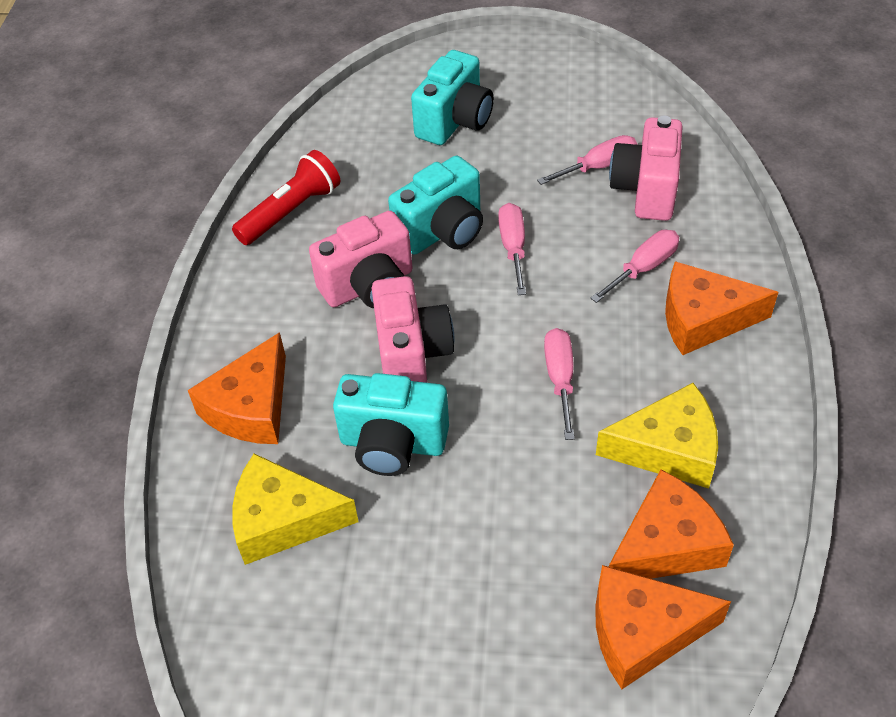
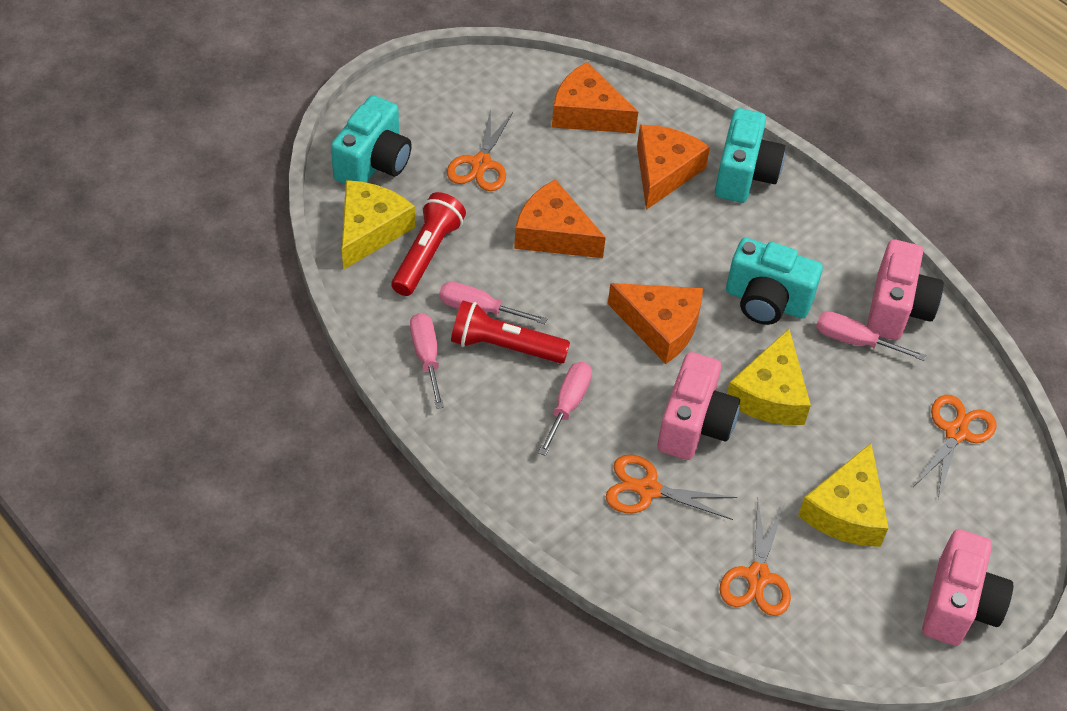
orange scissors: none = 0 -> [447,109,513,191] [606,454,738,520] [720,499,791,616] [913,395,996,500] = 4
red flashlight: [232,150,340,245] = 1 -> [391,192,466,296] [451,301,570,364] = 2
yellow cheese: [232,454,359,565] [596,383,718,489] = 2 -> [342,180,415,270] [727,329,811,425] [798,443,889,547] = 3

